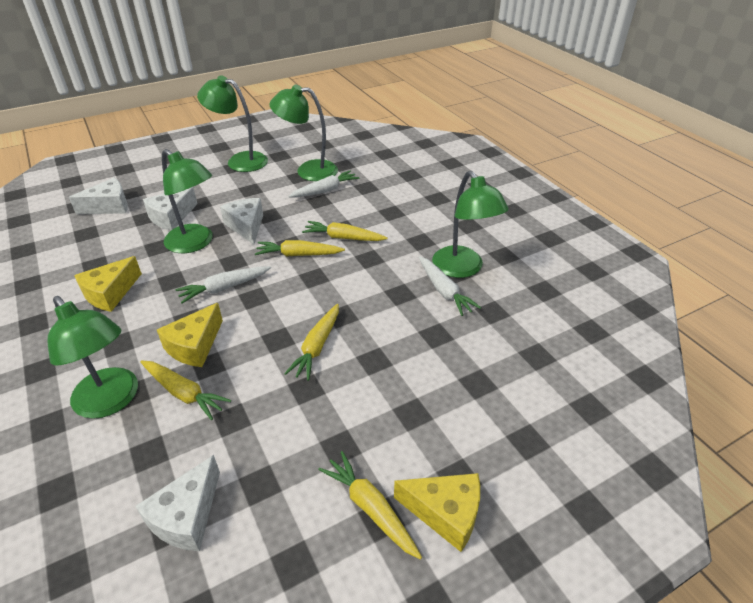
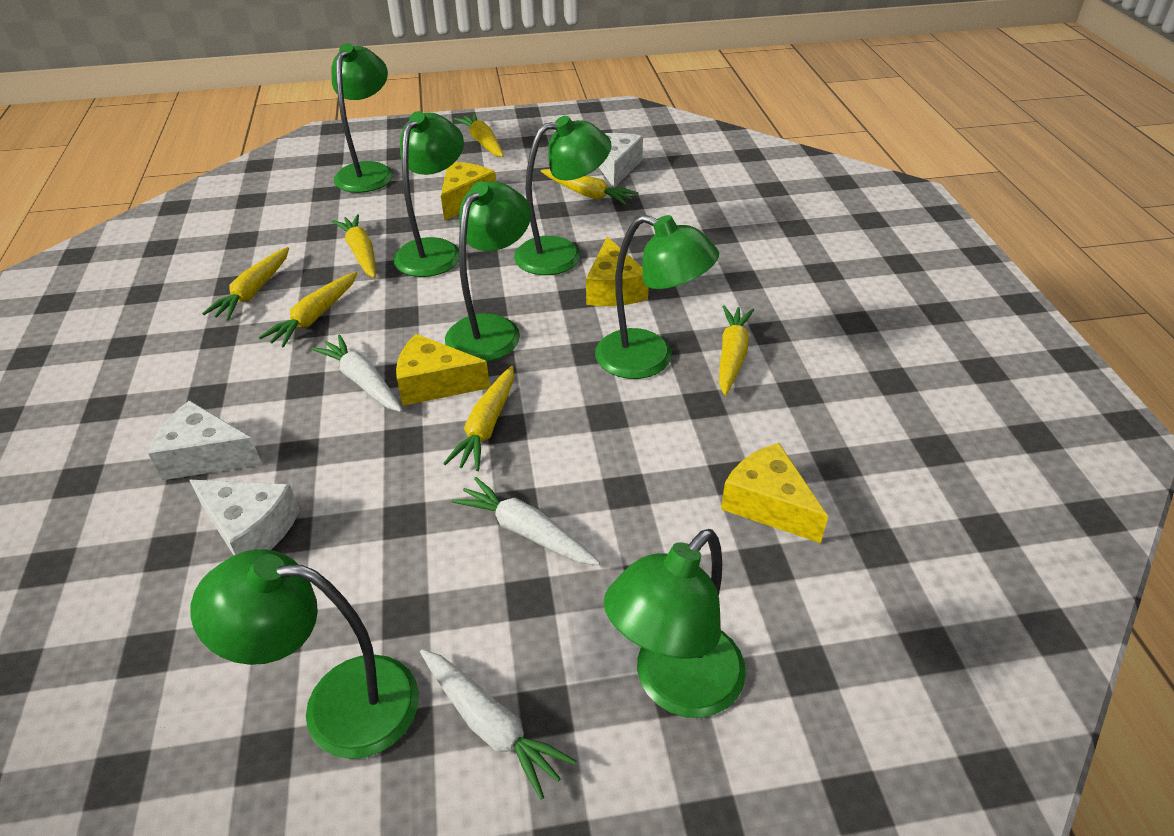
green lamp: [47,296,138,419] [162,149,213,253] [197,76,268,172] [270,85,338,181] [432,171,509,278] = 5 -> [190,549,419,759] [332,43,393,193] [393,111,464,277] [445,181,531,361] [514,116,611,275] [595,215,719,379] [604,529,746,718] = 7
white cheese: [69,178,128,214] [135,455,220,551] [143,187,197,230] [220,198,263,245] = 4 -> [148,400,262,480] [189,480,300,555] [599,133,643,188] = 3
yellow carrot: [140,360,231,420] [255,240,345,257] [284,304,339,381] [302,221,388,241] [319,451,422,560] = 5 -> [202,247,289,320] [259,272,357,348] [332,214,376,278] [443,366,514,471] [454,113,504,157] [541,169,639,205] [719,305,754,396] = 7
yellow cheese: [74,256,142,312] [157,303,223,367] [394,473,480,552] = 3 -> [396,334,490,406] [441,162,496,221] [586,237,649,306] [721,443,828,543] = 4

